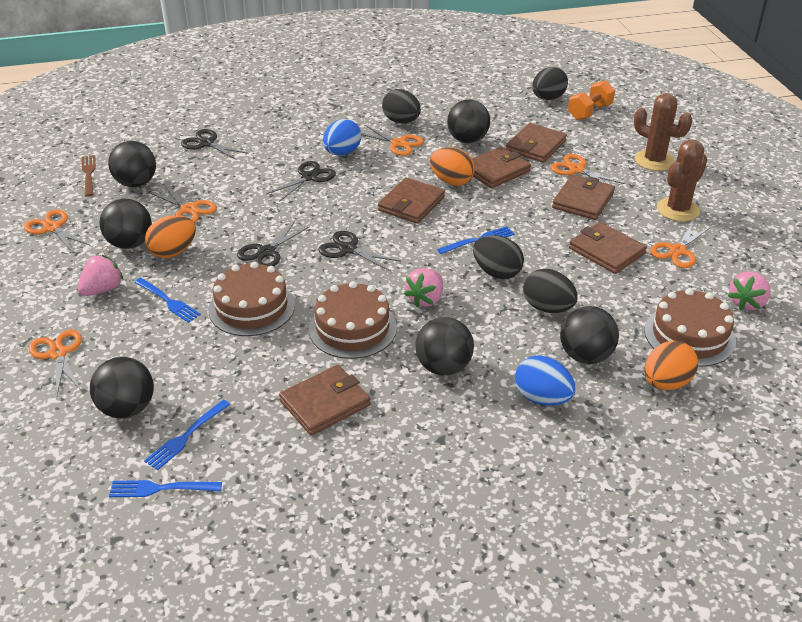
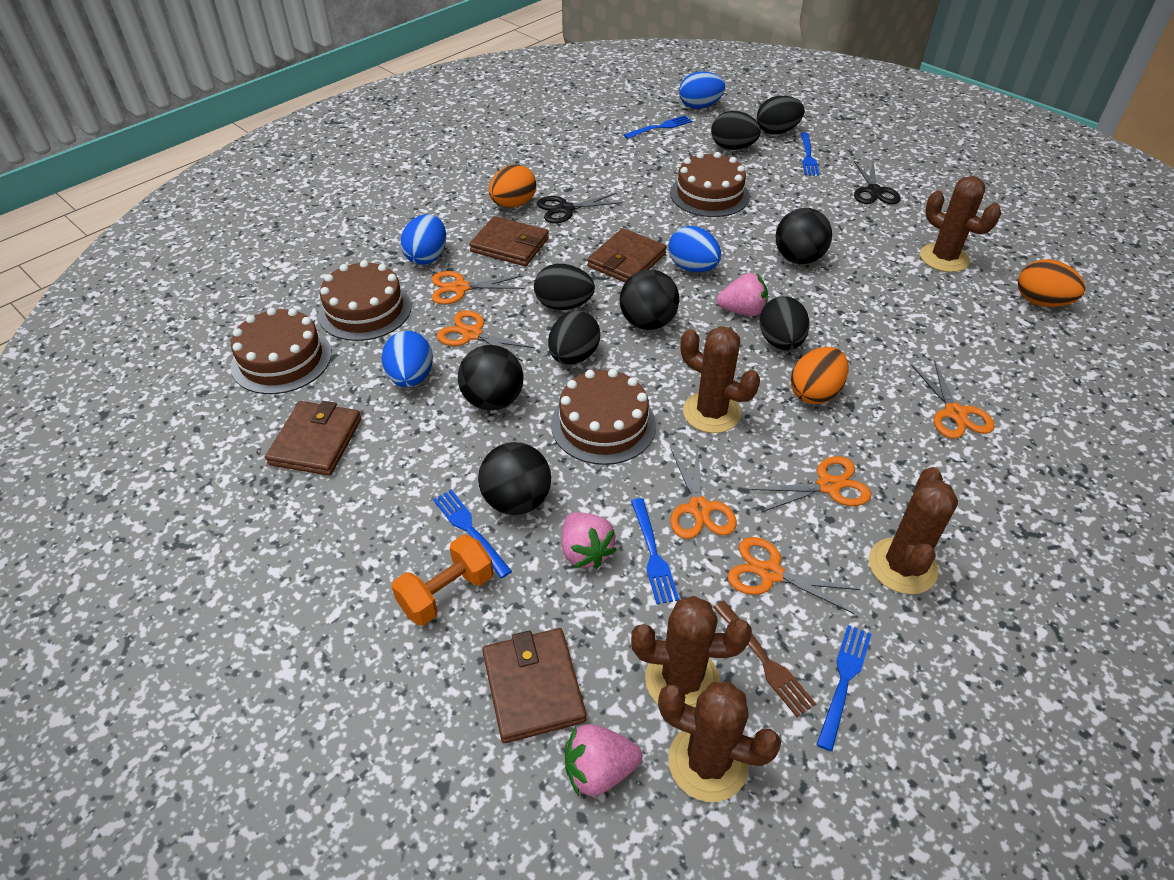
black ball: [90,357,154,418] [99,199,152,249] [108,141,156,187] [415,317,474,375] [447,99,490,143] [560,306,619,364] = 6 -> [458,345,523,411] [478,442,551,515] [620,270,679,330] [775,208,832,264] = 4
black egg: [382,89,421,123] [473,235,524,279] [523,269,578,313] [532,67,568,100] = 4 -> [534,264,595,310] [548,311,600,365] [711,111,761,150] [757,96,805,134] [760,296,809,350] = 5
black scissors: [181,129,249,160] [237,221,310,267] [266,161,336,202] [318,231,400,271] = 4 -> [537,193,623,223] [854,161,900,204] = 2
blue egg: [323,119,361,155] [515,355,575,406] = 2 -> [382,331,433,387] [400,214,446,265] [669,226,721,272] [679,71,725,109] = 4
blue fork: [109,480,222,497] [134,278,201,323] [144,399,231,470] [437,226,515,254] = 4 -> [433,490,512,578] [624,115,692,139] [631,498,679,604] [800,132,819,176] [816,625,871,751] = 5
brown cactus: [634,93,693,171] [657,140,707,222] = 2 -> [631,596,752,708] [658,682,781,802] [681,326,760,433] [869,467,958,594] [920,176,1001,272] = 5
brown cake: [208,262,295,336] [309,281,397,359] [644,288,736,367] = 3 -> [231,308,332,394] [318,260,412,341] [551,369,656,465] [670,152,750,217] = 4
brown wallet: [279,365,371,436] [378,178,445,224] [472,146,531,188] [506,123,567,163] [552,175,615,220] [569,222,647,274] = 6 -> [265,401,361,476] [469,216,549,266] [482,628,586,743] [587,228,667,282] = 4

